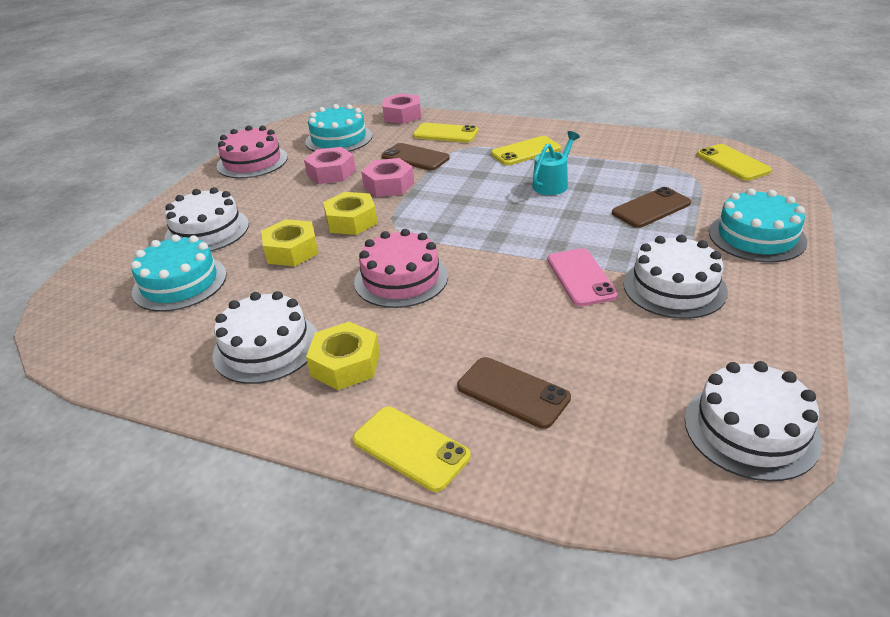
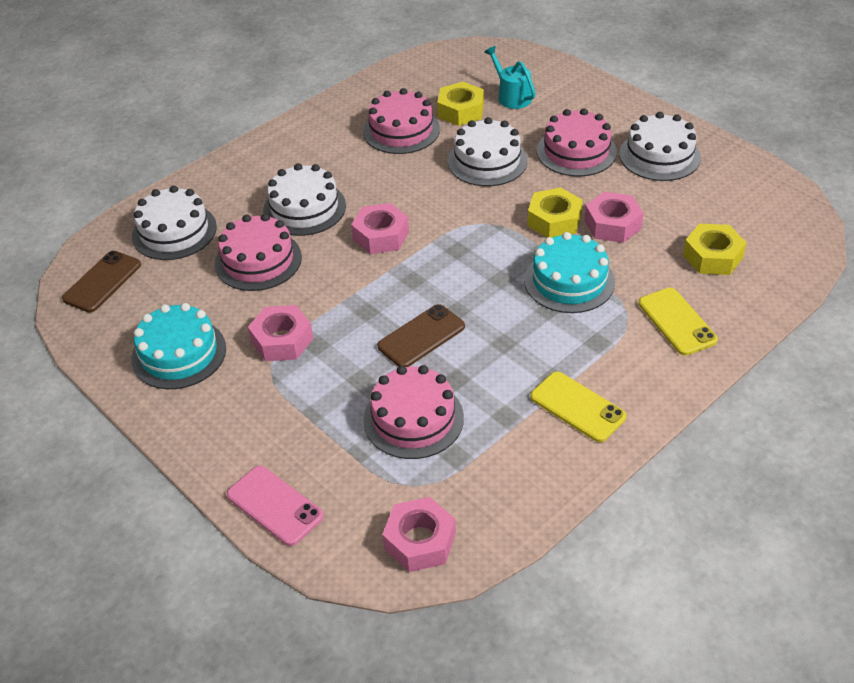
brown phone: [381,143,450,171] [457,357,571,429] [612,187,691,228] = 3 -> [62,251,141,312] [377,304,465,367] = 2
pink cake: [217,125,288,178] [354,229,448,308] = 2 -> [215,214,302,291] [363,88,440,154] [363,365,464,459] [537,108,617,177] = 4
pink nut: [304,147,356,184] [361,158,414,197] [382,93,421,124] = 3 -> [248,305,313,361] [351,203,409,254] [382,497,456,572] [585,192,644,243] = 4
turquoise cake: [131,235,227,312] [305,104,372,152] [709,188,807,263] = 3 -> [131,303,226,389] [524,232,615,313] = 2
yellow phone: [353,407,471,492] [413,123,478,143] [491,136,561,165] [697,144,772,181] = 4 -> [530,371,626,442] [638,288,718,356] = 2

